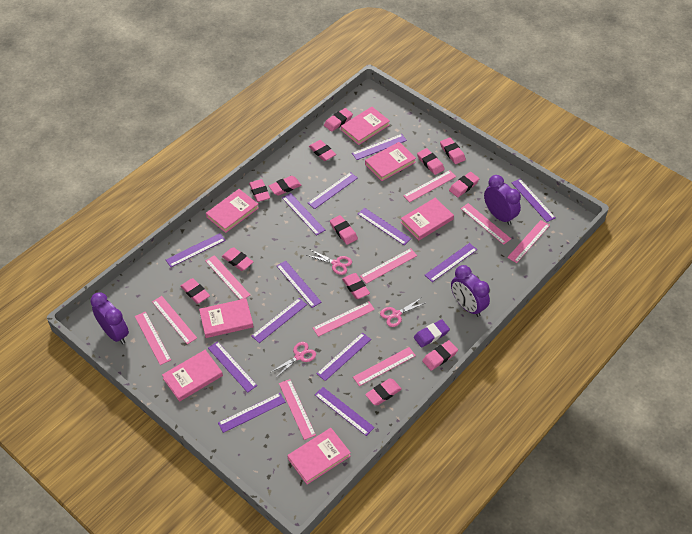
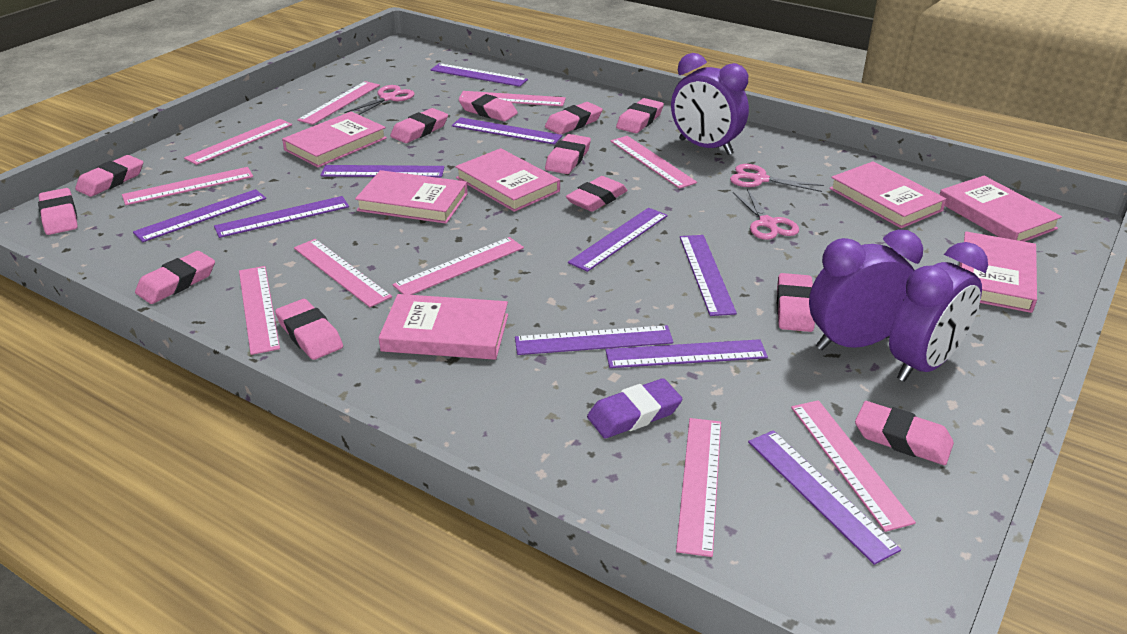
pink eraser: [180,278,210,304] [222,247,253,271] [249,179,270,202] [269,176,301,196] [309,140,336,161] [324,108,353,132] [330,215,358,245] [342,273,370,299] [365,379,402,405] [417,148,445,175] [422,340,458,371] [440,137,466,164] [449,172,479,197] = 13 -> [38,188,78,235] [75,155,143,197] [135,251,215,304] [275,299,343,360] [390,108,448,143] [459,92,518,121] [545,102,603,135] [545,134,591,174] [566,176,628,212] [616,98,664,133] [777,273,815,332] [855,401,954,465] = 12
purple ruler: [166,233,226,267] [208,341,257,393] [218,393,285,433] [252,298,307,343] [277,261,321,308] [282,193,325,235] [308,172,358,209] [315,387,375,436] [316,332,371,381] [352,134,407,160] [358,208,411,245] [425,243,477,282] [511,179,556,222] = 13 -> [133,189,266,242] [214,196,349,238] [321,165,444,177] [430,63,528,87] [452,117,562,145] [515,325,673,355] [568,208,668,272] [606,339,768,368] [680,235,737,316] [748,430,901,565] = 10

